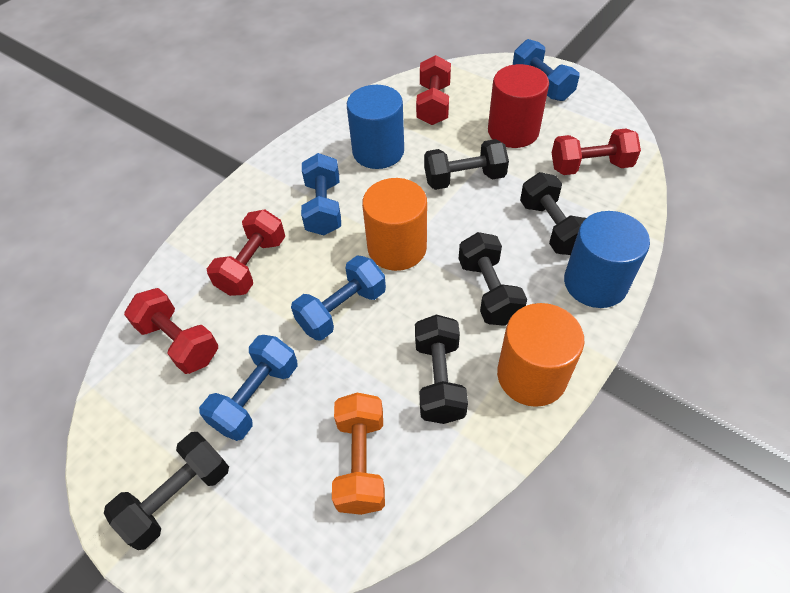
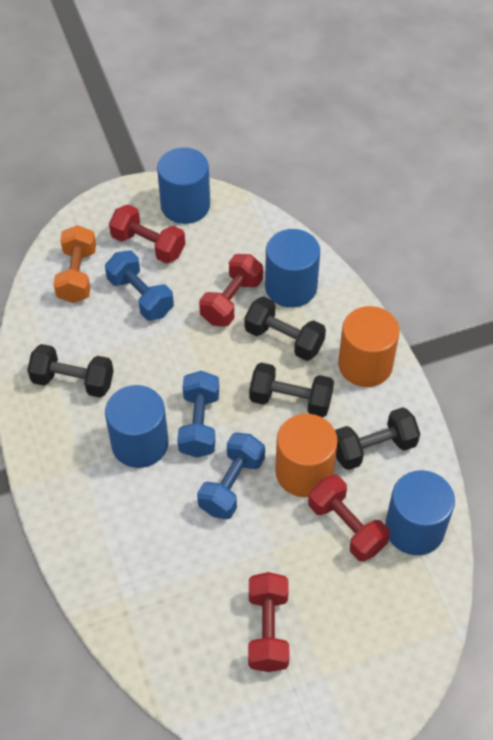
black dumbbell: [104,432,229,550] [415,314,468,424] [424,139,509,190] [459,232,527,326] [520,172,586,255] = 5 -> [27,344,114,398] [245,296,326,361] [249,363,334,418] [335,407,420,470] = 4
blue cylinder: [347,85,404,169] [564,211,650,308] = 2 -> [105,385,168,468] [157,147,210,224] [265,229,320,308] [385,470,455,555] = 4
blue dumbbell: [199,335,298,441] [291,255,386,341] [301,153,341,235] [513,39,579,101] = 4 -> [105,250,174,321] [177,371,219,458] [197,433,265,519] = 3
red cylinder: [488,64,549,148] = 1 -> none = 0

